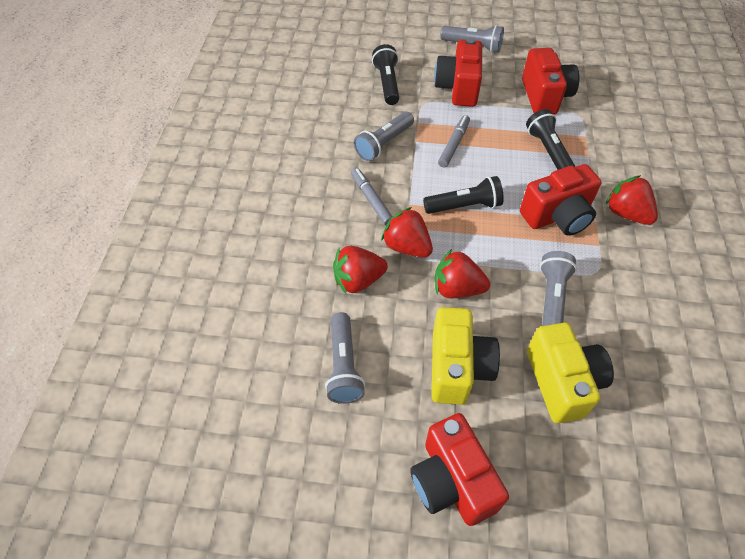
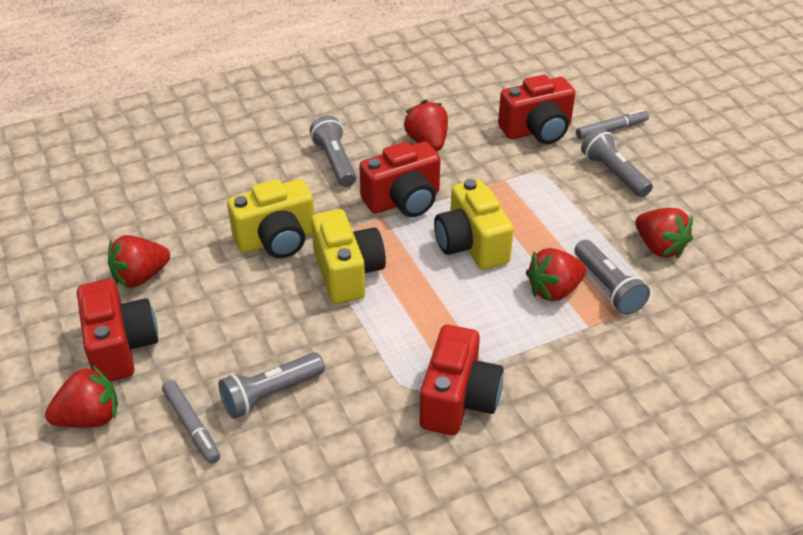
black flashlight: [372,44,399,105] [423,176,504,214] [526,109,575,170] = 3 -> none = 0
red strawberry: [333,246,388,293] [381,207,433,258] [435,249,490,298] [605,175,658,225] = 4 -> [45,364,118,428] [108,235,170,288] [404,100,448,151] [526,248,587,301] [635,208,693,258] = 5
yellow camera: [431,307,500,405] [527,323,614,423] = 2 -> [227,179,314,258] [311,209,386,304] [434,179,514,270] = 3

